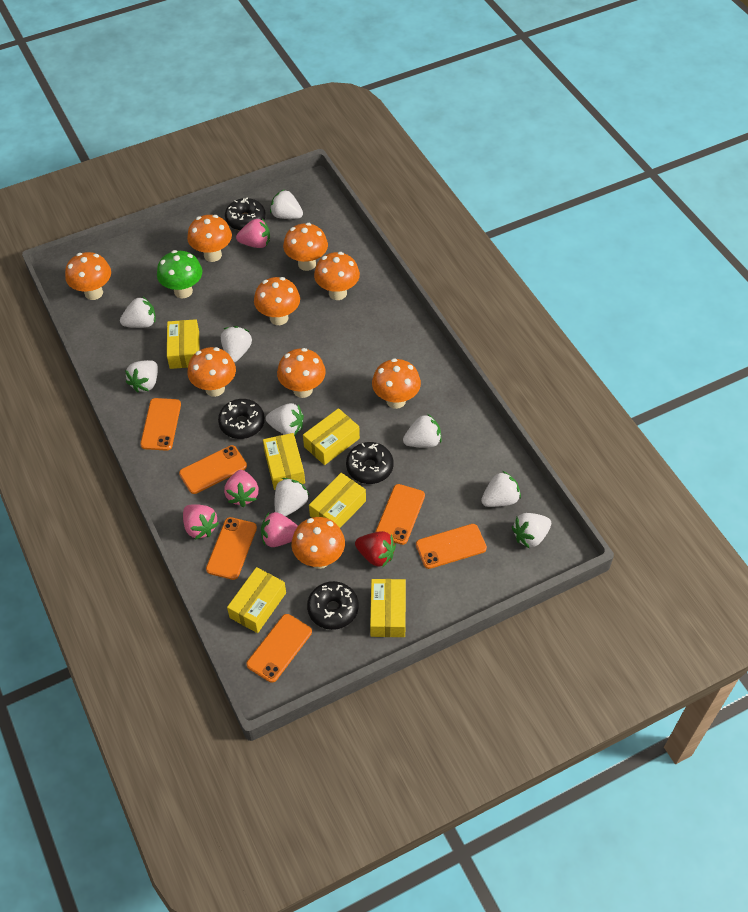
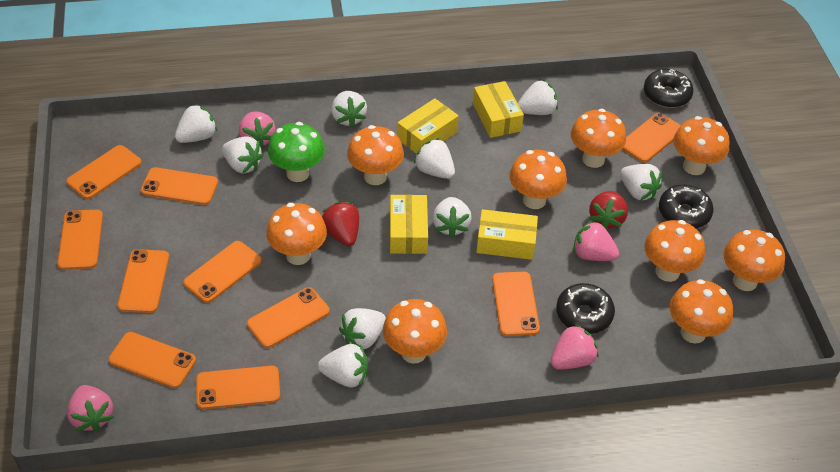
black donut: [218,399,265,439] [225,198,266,231] [307,581,359,630] [346,442,393,484] = 4 -> [556,283,615,334] [644,69,694,108] [659,185,714,228] = 3
orange phone: [140,398,181,451] [179,445,247,494] [206,517,257,580] [246,614,312,683] [376,484,425,545] [416,524,487,569] = 6 -> [57,210,103,270] [66,145,142,199] [108,332,196,388] [117,249,169,313] [141,167,218,205] [183,241,262,303] [196,366,280,409] [247,287,330,348] [492,272,540,336] [622,113,681,162] = 10
red strawberry: [355,531,396,568] = 1 -> [322,202,359,246] [589,191,628,229] = 2
yellow box: [167,319,199,369] [227,567,286,633] [263,433,305,490] [303,408,360,465] [309,473,366,528] [370,579,406,637] = 6 -> [390,195,428,254] [397,98,459,154] [473,81,524,138] [476,209,538,260] = 4

